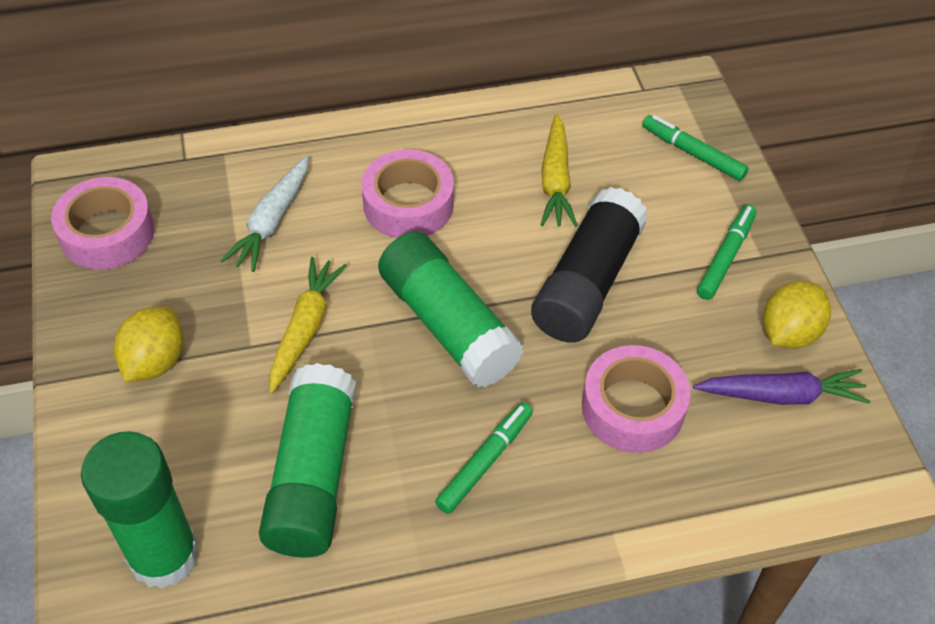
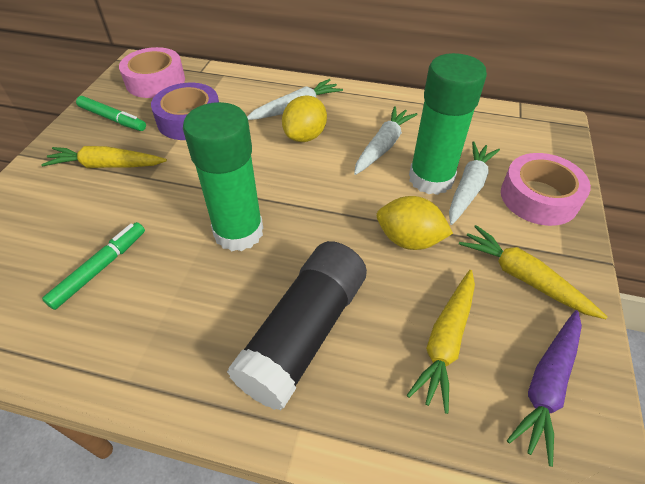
green glue stick: [81,431,199,589] [259,363,356,558] [378,232,524,388] = 3 -> [183,102,263,251] [409,53,487,195] = 2
green marker: [435,402,533,514] [642,115,749,181] [697,205,757,300] = 3 -> [42,222,145,310] [76,96,146,131] = 2
pink tape: [51,177,155,269] [361,149,454,238] [582,345,691,453] = 3 -> [119,47,185,98] [501,153,591,226] = 2
purple tape: none = 0 -> [151,83,219,140] = 1
white carrot: [220,156,308,272] = 1 -> [247,79,343,120] [354,106,418,175] [449,141,500,225] = 3
yellow carrot: [269,257,347,394] [541,114,578,227] = 2 -> [41,146,167,168] [407,270,475,414] [459,225,607,319] = 3

